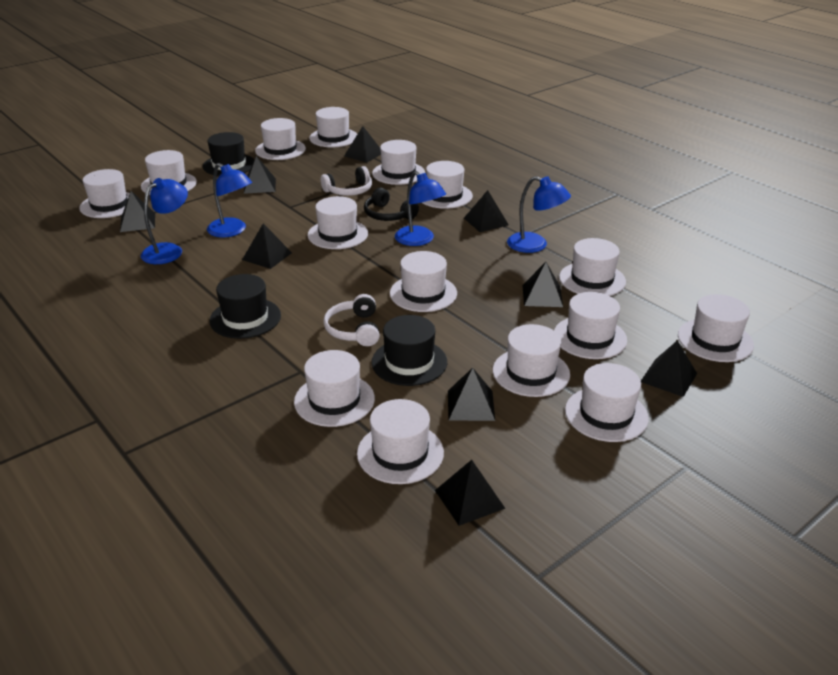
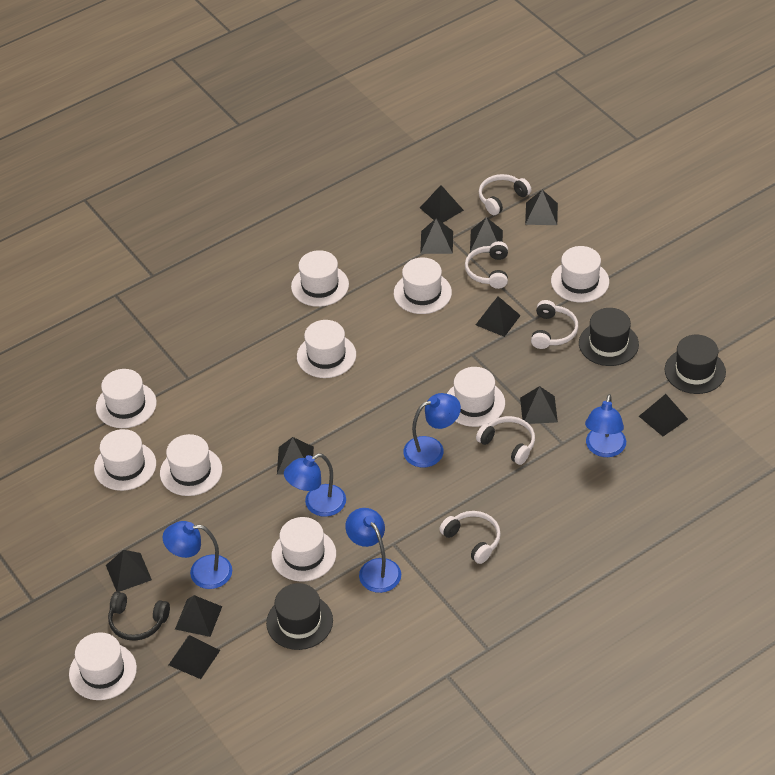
black pyramid: [120,191,155,232] [242,223,292,269] [244,156,276,194] [344,126,381,163] [435,460,506,526] [448,368,495,421] [464,190,509,232] [522,262,563,307] [641,341,697,397] = 9 -> [106,550,152,592] [169,635,220,679] [175,595,222,637] [277,437,314,475] [420,185,464,223] [420,218,453,254] [470,217,503,253] [476,296,521,337] [520,386,558,424] [525,190,558,225] [639,394,688,436] = 11
blue lamp: [141,178,188,264] [207,163,252,237] [395,171,446,246] [507,176,571,253] = 4 -> [163,521,232,589] [284,453,346,517] [345,508,401,593] [403,393,461,467] [585,394,626,457] = 5
white hat: [79,169,130,218] [141,150,197,195] [255,118,306,160] [294,350,375,427] [308,196,368,249] [309,107,357,147] [357,399,444,484] [372,140,425,185] [390,251,457,312] [422,161,473,209] [493,324,570,397] [554,292,627,359] [559,238,626,296] [565,363,649,442] [678,294,754,362] = 15 -> [69,632,137,700] [94,429,156,491] [96,369,157,428] [160,434,222,496] [271,517,336,581] [291,250,349,307] [297,320,356,378] [394,258,452,314] [447,367,505,427] [551,246,609,302] = 10
white headphones: [321,166,372,196] [323,294,380,346] = 2 -> [439,511,501,564] [465,241,508,289] [476,416,535,465] [479,174,531,215] [531,300,578,349] = 5

